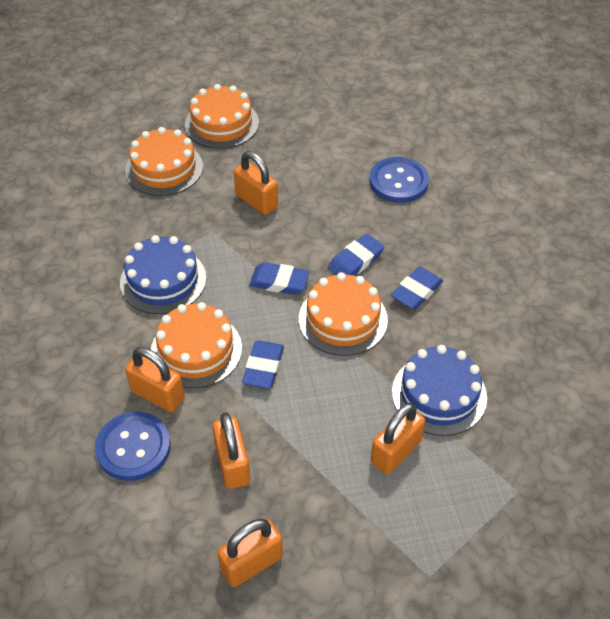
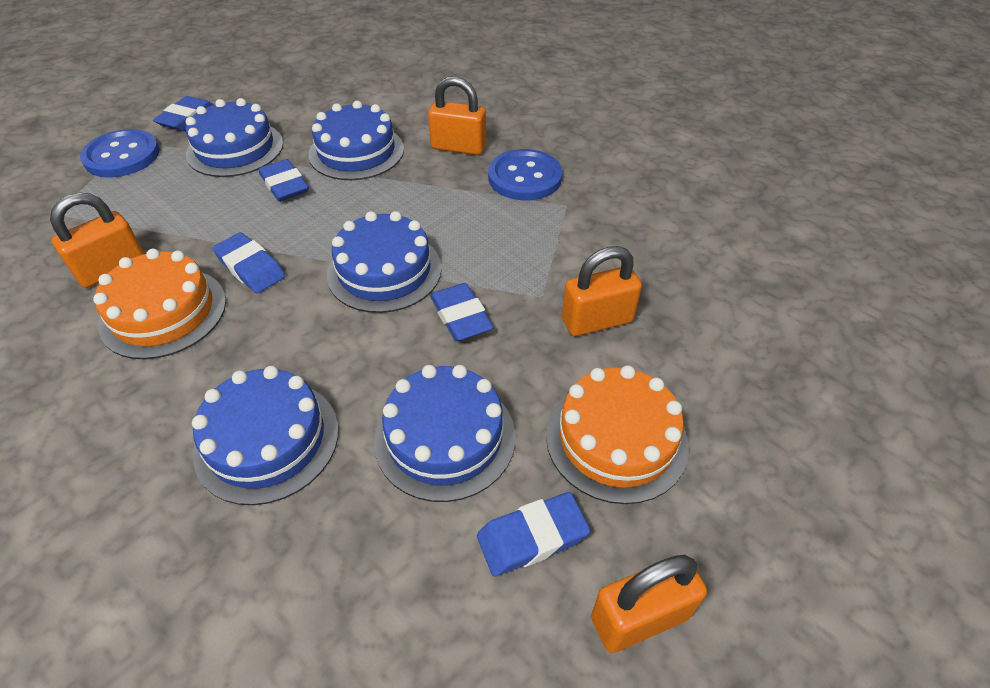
blue cake: [120,235,206,314] [392,345,487,436] = 2 -> [186,98,283,177] [192,366,338,505] [309,101,404,180] [327,211,442,313] [374,365,515,502] = 5
blue eraser: [242,340,284,388] [249,262,310,295] [328,234,384,276] [391,267,443,310] = 4 -> [153,96,214,131] [212,232,285,293] [259,159,309,202] [430,283,494,341] [477,492,590,577] = 5
orange cake: [125,127,203,196] [151,302,242,388] [185,84,259,149] [299,272,388,356] = 4 -> [93,249,226,359] [546,365,689,504] = 2
orange padlock: [125,347,185,412] [212,412,250,489] [217,519,283,587] [234,151,278,215] [371,403,425,475] = 5 -> [50,193,145,288] [428,76,486,155] [562,246,642,336] [591,555,707,653] = 4

